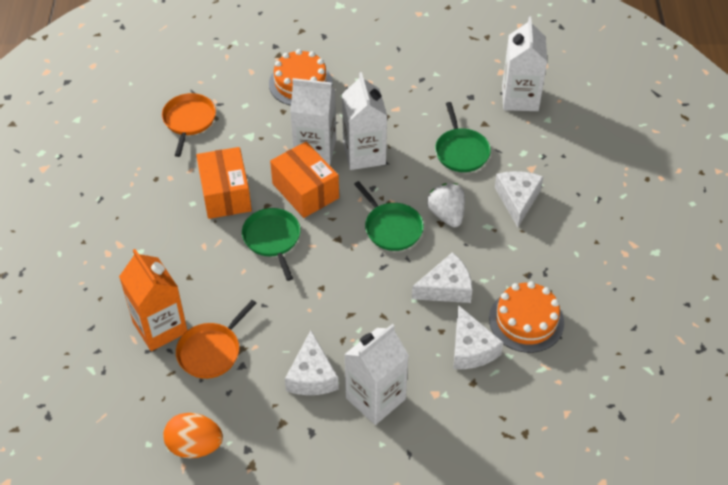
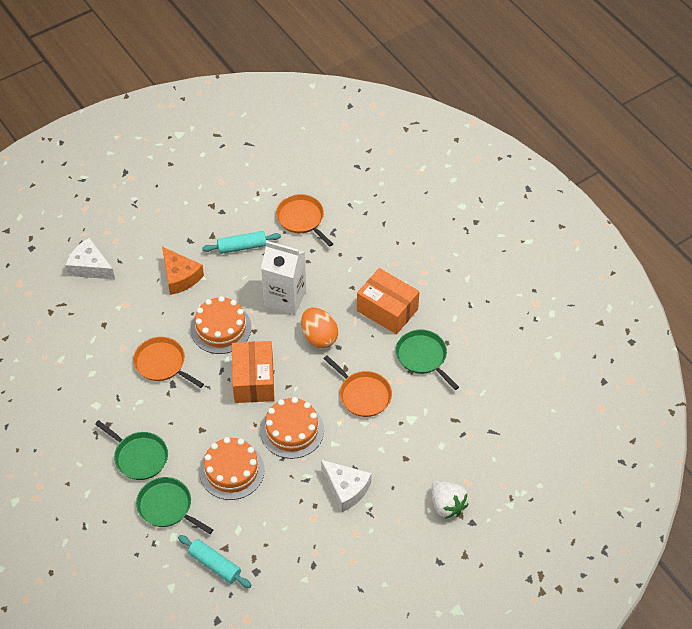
orange cake: [269,49,332,106] [489,281,564,353] = 2 -> [191,296,252,354] [199,437,265,500] [260,397,324,459] = 3
orange carton: [119,249,187,351] = 1 -> none = 0
orange cheese: none = 0 -> [162,247,204,295] = 1
orange pan: [162,93,216,157] [176,300,257,379] = 2 -> [133,337,204,388] [276,194,333,247] [323,355,392,417] = 3
turquoise rolling pin: none = 0 -> [178,535,252,588] [202,231,281,254] = 2
white carton: [290,78,336,165] [342,72,387,170] [344,324,409,425] [502,17,548,111] = 4 -> [261,241,306,315] = 1
white cheese: [285,330,339,395] [412,252,472,303] [453,305,504,369] [495,171,543,227] = 4 -> [65,238,115,279] [321,460,372,512] = 2

